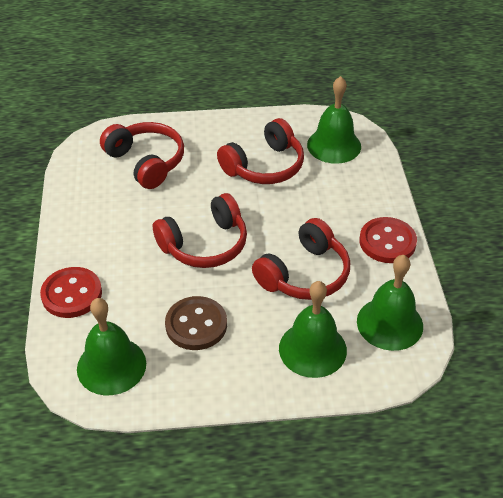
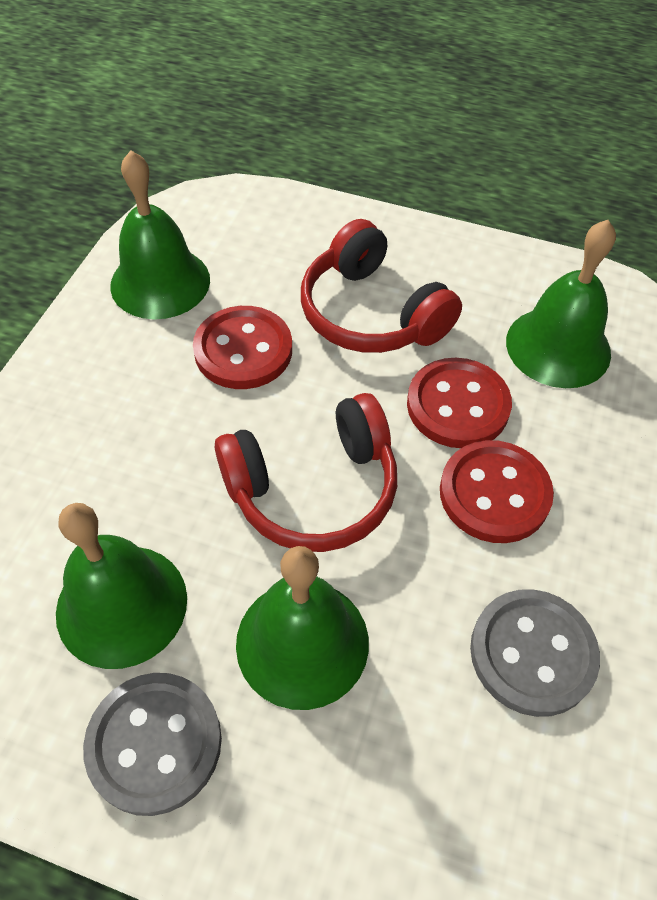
brown button: [165,296,227,350] = 1 -> none = 0
grey button: none = 0 -> [83,673,222,816] [470,589,600,717] = 2
red button: [40,267,102,318] [359,217,417,263] = 2 -> [193,306,292,389] [407,358,512,448] [440,440,554,543] = 3
red headphones: [100,122,184,189] [153,193,247,268] [217,118,304,184] [252,218,350,300] = 4 -> [215,393,397,552] [301,219,462,353] = 2

